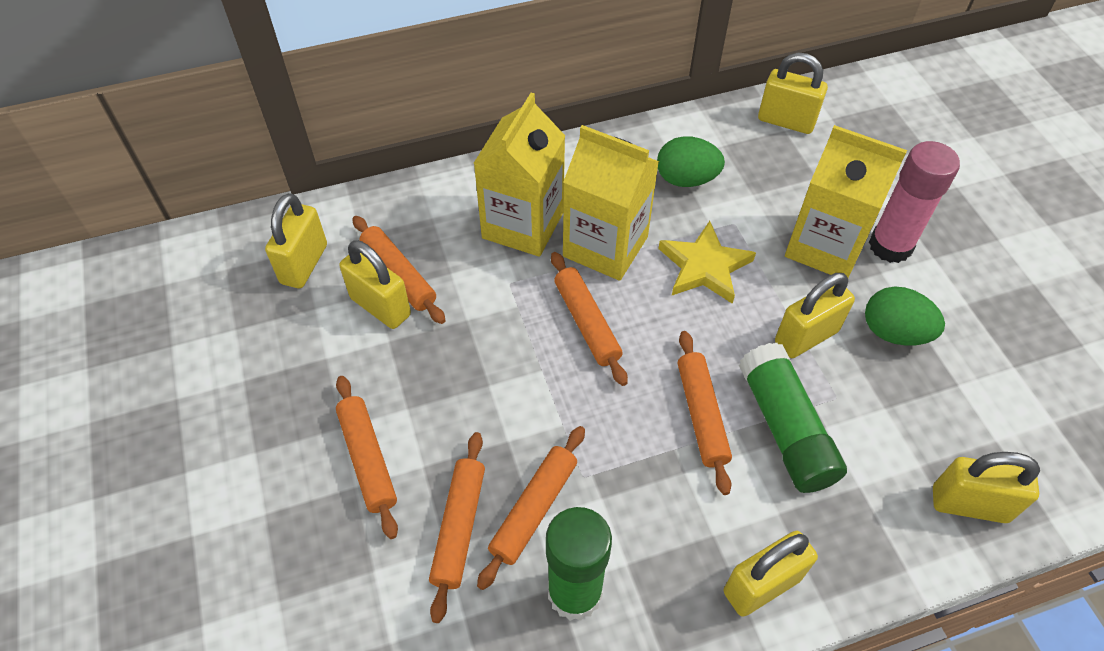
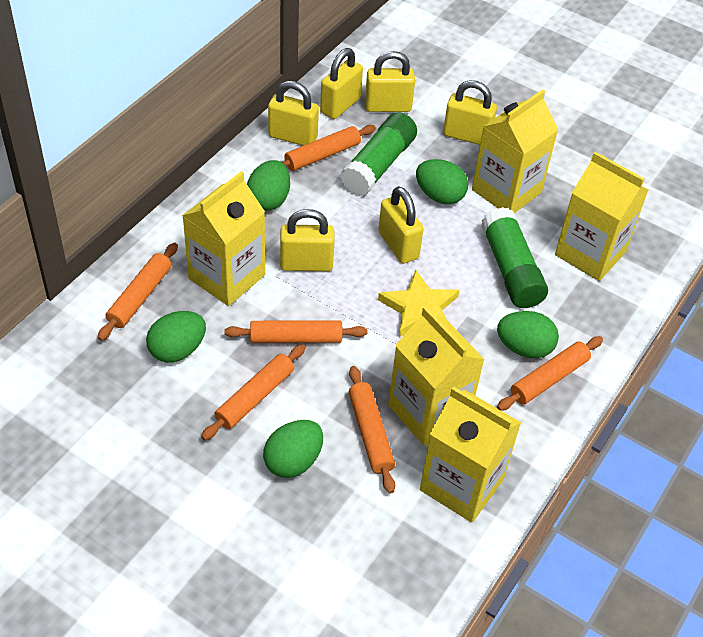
green egg: [657,136,725,187] [865,287,945,346] = 2 -> [146,311,206,363] [247,160,290,211] [263,420,323,478] [416,159,468,204] [497,311,559,358] = 5
pink glue stick: [869,141,960,263] = 1 -> none = 0
yellow carton: [474,93,565,257] [563,125,659,281] [785,125,907,278] = 3 -> [182,171,265,306] [388,306,485,446] [420,386,521,522] [472,89,558,213] [555,152,648,281] = 5

